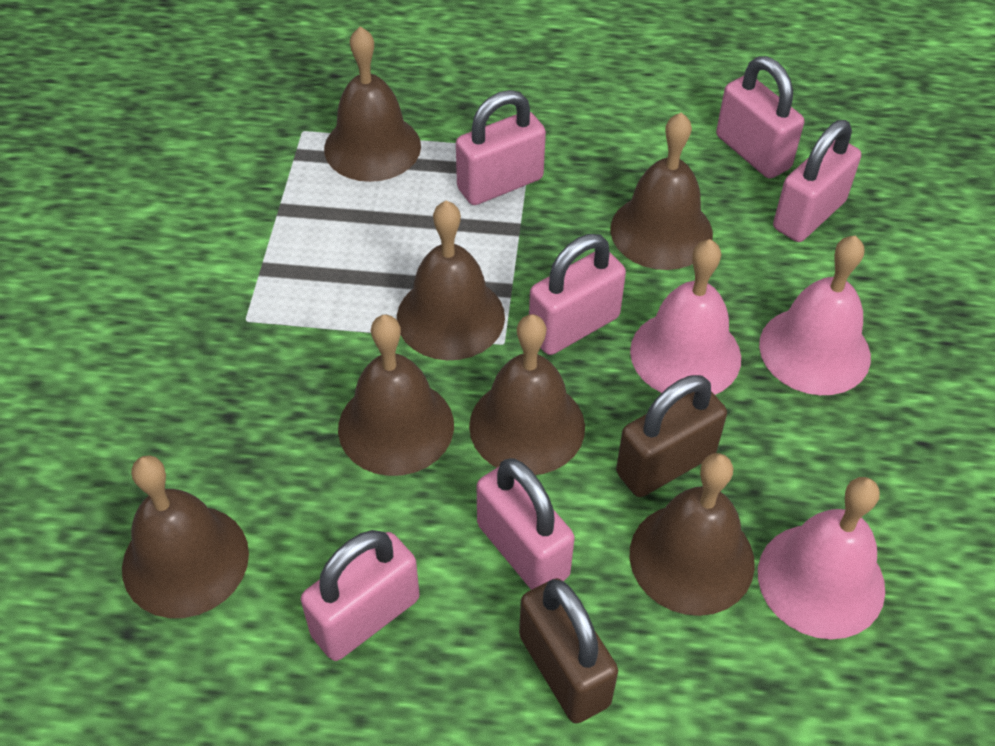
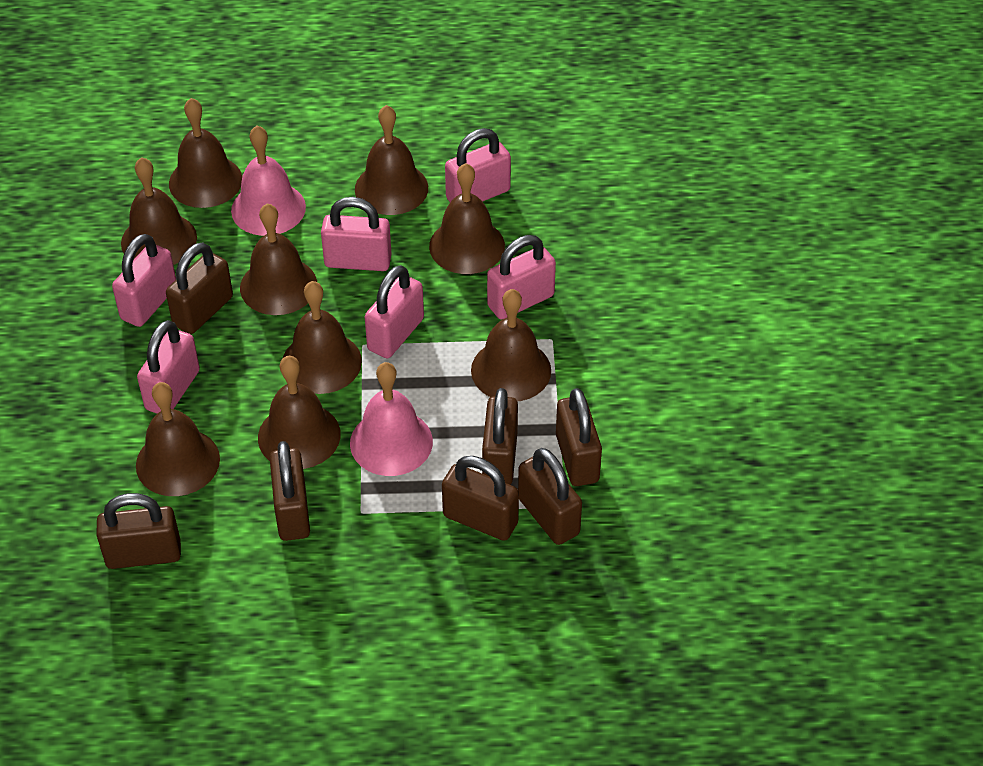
brown bell: [122,455,249,618] [324,26,421,182] [338,315,454,476] [397,201,505,360] [469,314,585,475] [610,112,713,270] [630,453,755,616] = 7 -> [121,157,197,265] [136,382,220,496] [169,98,242,208] [240,203,317,315] [258,356,341,469] [283,281,362,394] [355,105,428,215] [429,163,505,274] [471,289,551,401] = 9
brown padlock: [519,578,618,724] [616,375,727,497] = 2 -> [97,493,181,569] [166,242,233,334] [270,441,310,541] [442,456,519,541] [482,388,518,485] [518,448,582,545] [556,388,602,486] = 7
pink bell: [630,239,741,395] [758,477,885,639] [759,235,871,395] = 3 -> [231,125,306,236] [350,362,433,476] = 2

